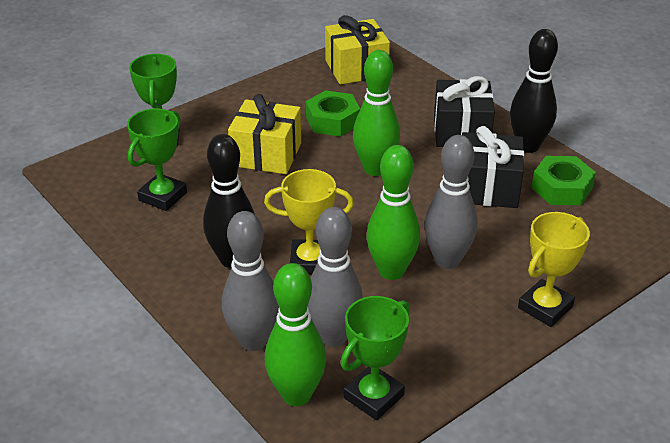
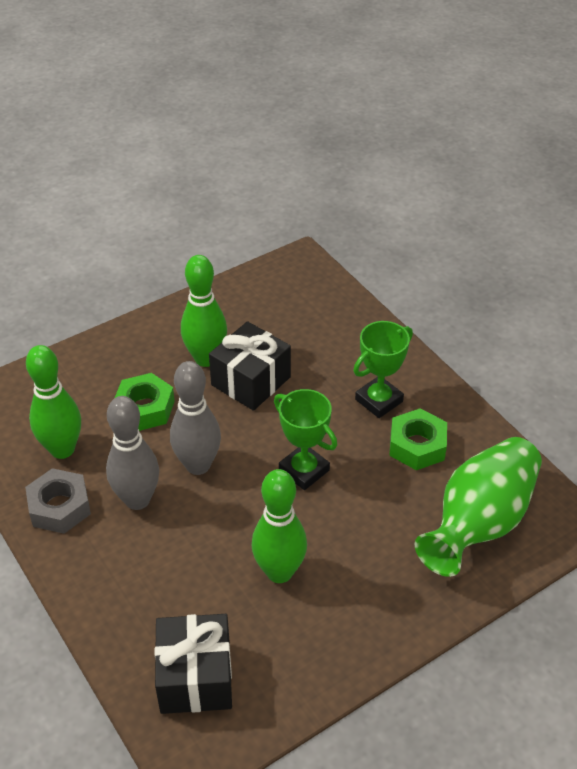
black bowling pin: [203,134,255,268] [510,29,558,153] = 2 -> none = 0
green trophy: [127,108,187,211] [129,54,180,146] [340,296,410,420] = 3 -> [274,389,337,490] [353,321,413,418] = 2
green vase: none = 0 -> [415,437,542,577] = 1
grey bowling pin: [222,211,279,351] [308,207,363,347] [424,135,478,269] = 3 -> [106,396,159,510] [170,361,221,475] = 2
grey nut: none = 0 -> [25,468,91,534] = 1
yellow gift: [228,94,301,174] [325,15,390,85] = 2 -> none = 0
yellow trophy: [264,169,354,274] [518,212,590,327] = 2 -> none = 0

